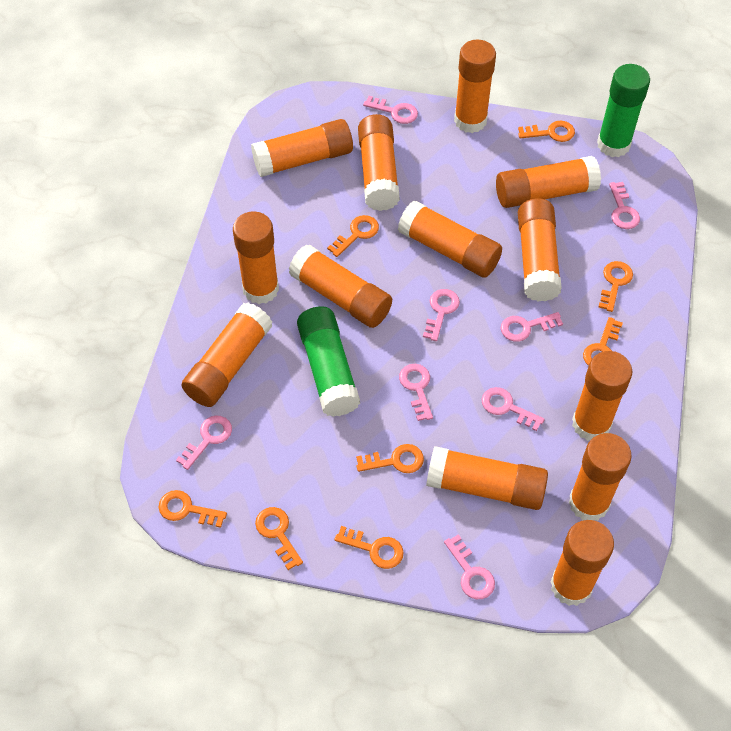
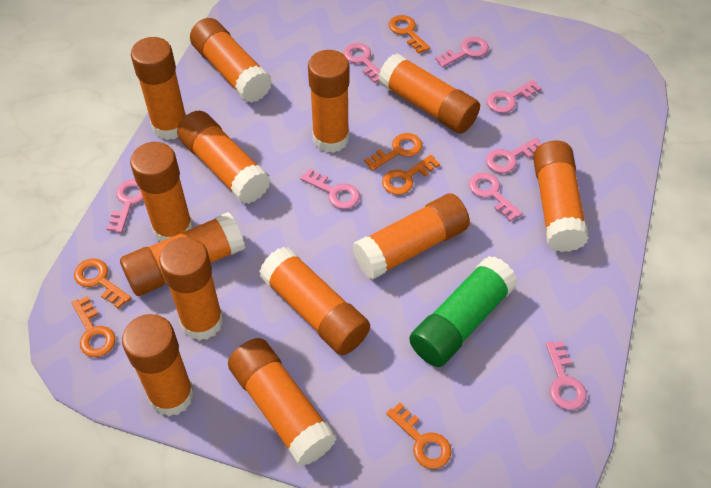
green glue stick: [297,306,360,417] [597,64,650,157] = 2 -> [409,256,518,367] = 1
orange key: [159,490,227,528] [255,507,303,570] [327,215,379,257] [334,526,404,569] [356,444,424,473] [518,121,575,142] [583,317,623,366] [599,261,633,312] = 8 -> [72,296,115,357] [74,258,131,309] [364,133,422,171] [382,155,440,195] [386,403,452,469] [389,15,430,54] = 6

